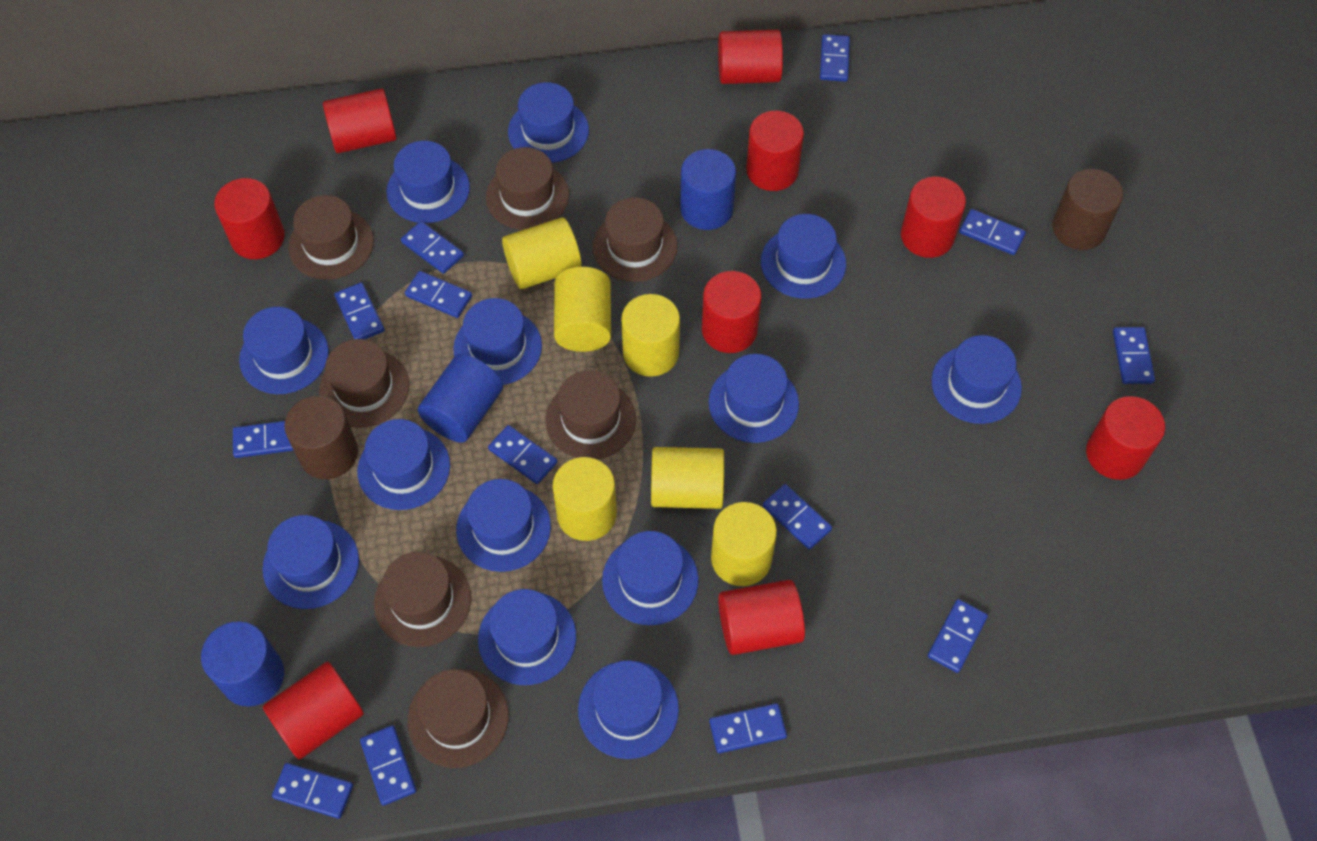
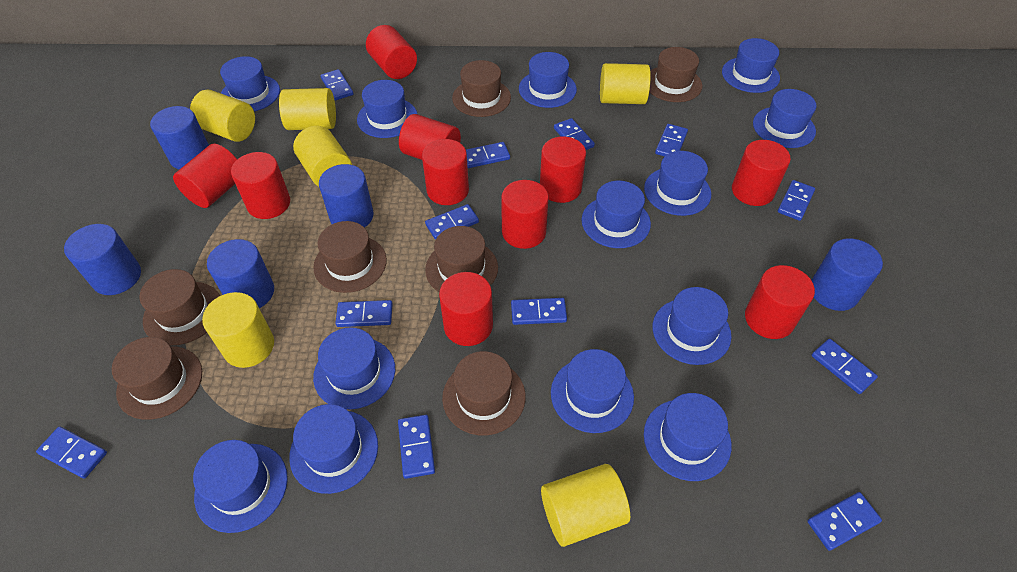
blue cylinder: [201,621,284,707] [418,354,503,443] [680,149,736,230] = 3 -> [64,224,141,295] [150,106,209,170] [207,239,274,308] [319,164,373,228] [811,238,883,311] = 5
blue domino: [233,421,294,458] [272,763,353,819] [334,283,384,339] [360,725,416,806] [401,221,464,274] [405,271,472,318] [488,425,557,484] [709,703,787,753] [763,484,832,550] [820,34,850,82] [928,599,988,673] [959,209,1026,255] [1113,327,1155,384] = 13 -> [36,426,107,479] [320,69,354,101] [335,300,393,327] [398,415,435,479] [425,204,479,240] [466,142,510,168] [511,298,567,325] [554,118,595,150] [655,124,688,157] [778,180,815,221] [807,492,882,551] [812,339,878,394] = 12
brown cylinder: [284,396,358,479] [1052,169,1123,250] = 2 -> none = 0
red cylinder: [214,178,285,259] [263,662,364,759] [323,88,397,153] [702,271,762,353] [718,30,783,84] [718,580,805,655] [746,111,804,191] [901,176,966,258] [1086,396,1165,480] = 9 -> [173,144,237,208] [231,152,290,219] [366,25,417,79] [399,114,461,160] [422,139,469,205] [439,272,493,346] [501,180,549,249] [540,137,586,203] [732,140,791,206] [745,265,815,339] = 10

